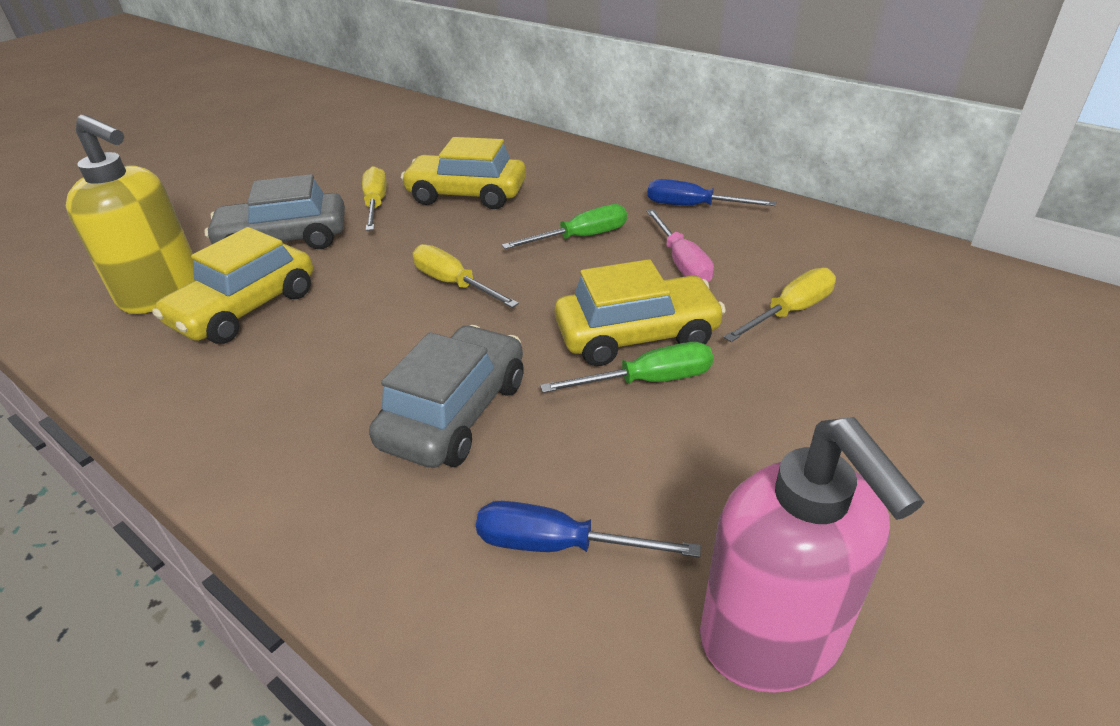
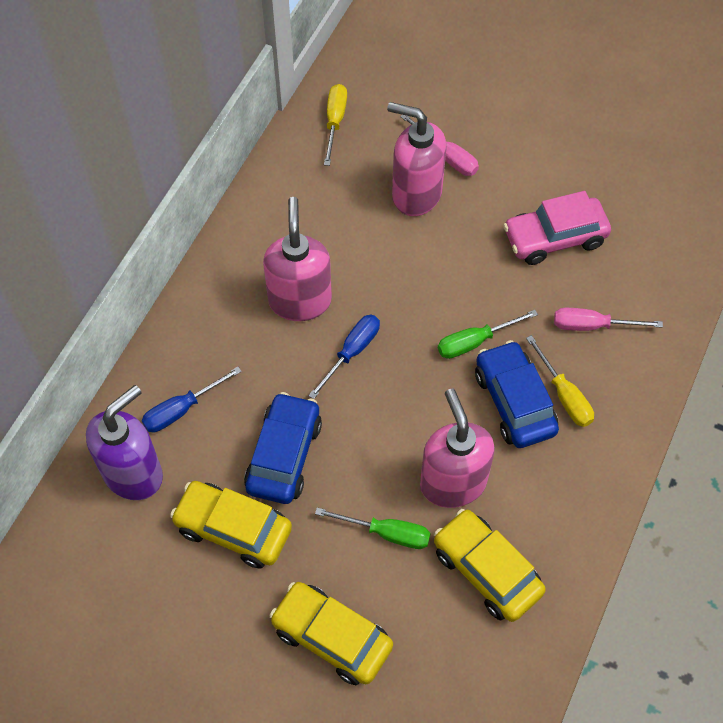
blue car: none = 0 -> [244,392,322,504] [475,340,559,448] = 2
grey car: [204,174,345,249] [369,325,524,468] = 2 -> none = 0
pink car: none = 0 -> [503,191,611,265] = 1
pink screwdriver: [646,209,714,282] = 1 -> [400,115,479,176] [554,308,663,331] = 2
pink soap dispenser: [700,417,924,693] = 1 -> [263,197,332,321] [387,102,447,216] [420,389,495,508] = 3
purple soap dispenser: none = 0 -> [86,385,163,500] = 1
yellow screwdriver: [362,166,387,231] [413,244,519,308] [723,268,836,342] = 3 -> [324,84,347,166] [526,335,594,427] = 2
yellow soap dispenser: [66,115,195,314] = 1 -> none = 0

